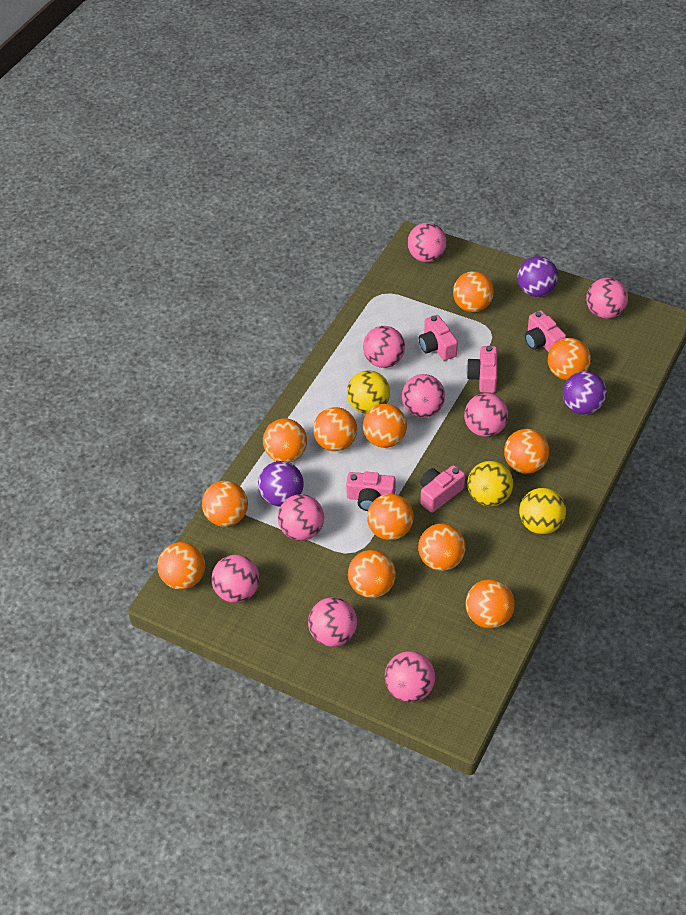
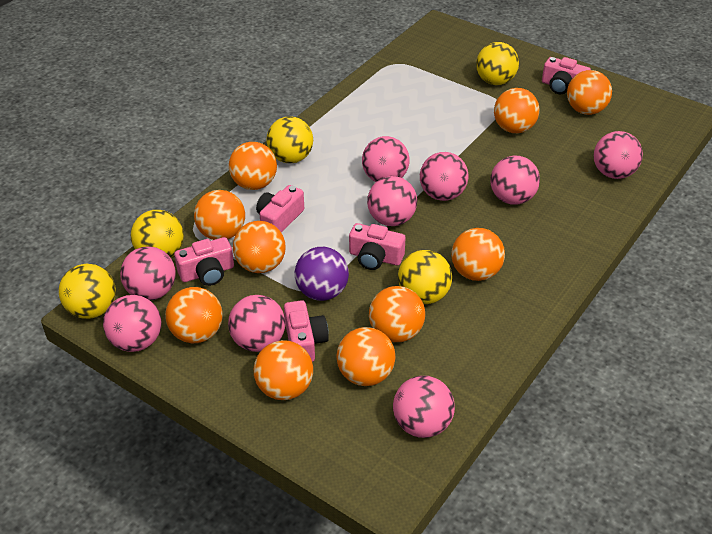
orange ball: [157,542,205,590] [202,481,248,527] [263,419,307,462] [313,407,357,451] [348,550,396,598] [363,404,407,448] [367,494,414,540] [418,523,466,571] [453,271,494,312] [466,579,515,628] [504,429,549,474] [548,338,591,380] = 12 -> [165,287,223,343] [194,190,245,240] [229,142,277,190] [233,221,286,273] [254,340,313,400] [336,327,395,386] [369,286,425,342] [451,228,505,281] [494,88,539,133] [567,70,612,115] = 10
purple ball: [258,461,303,506] [517,256,558,297] [563,371,607,415] = 3 -> [295,247,349,301] = 1
yellow ball: [347,371,390,414] [467,461,513,506] [519,488,566,534] = 3 -> [59,264,116,319] [131,210,184,258] [267,116,313,163] [398,250,452,304] [476,42,519,85] = 5

